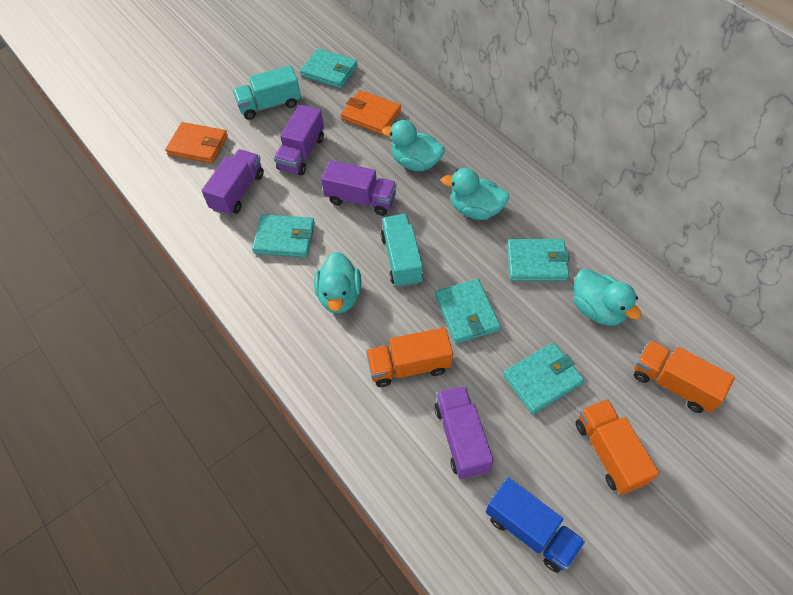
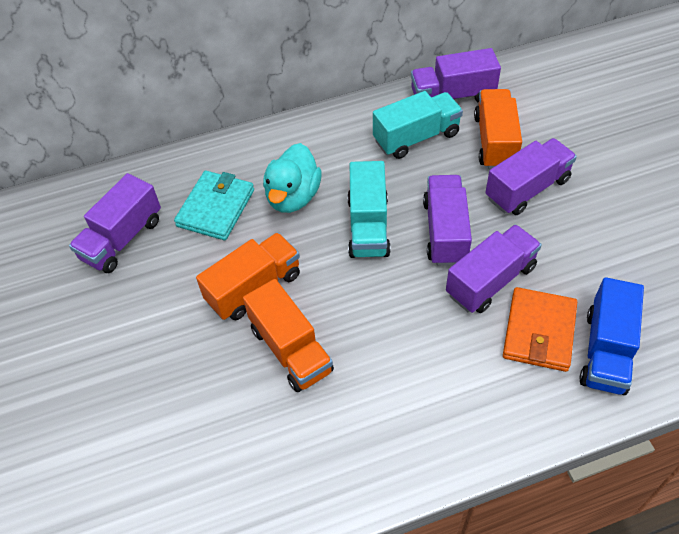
orange wallet: [165,122,228,164] [341,90,401,135] = 2 -> [503,287,577,372] = 1
purple truck: [202,149,264,216] [274,105,324,176] [321,160,397,216] [434,386,494,479] = 4 -> [69,173,161,273] [411,48,501,103] [423,175,472,266] [446,224,542,313] [485,138,577,215] = 5
turquoise duck: [314,252,361,314] [382,120,445,171] [441,168,509,220] [573,269,641,326] = 4 -> [263,143,322,213] = 1
turquoise wallet: [252,214,315,258] [300,48,358,89] [435,279,501,344] [503,342,584,414] [507,239,570,281] = 5 -> [174,171,254,240] = 1

